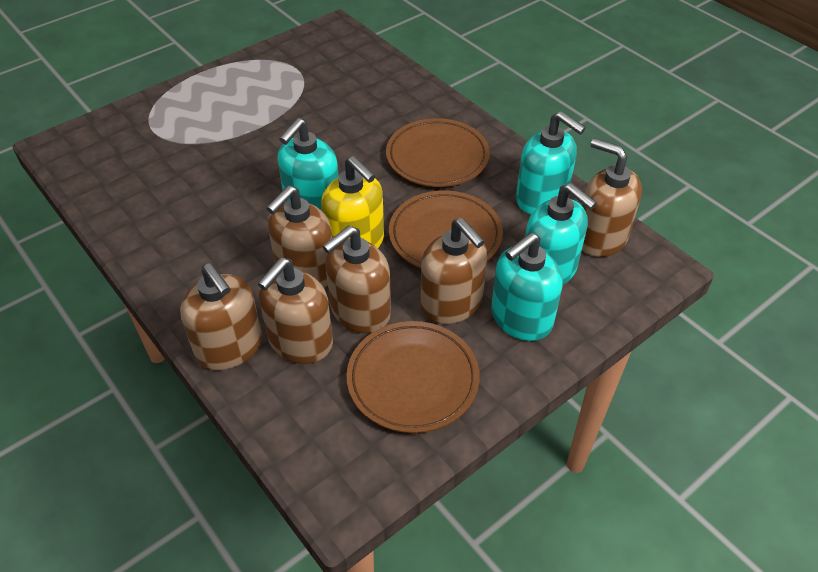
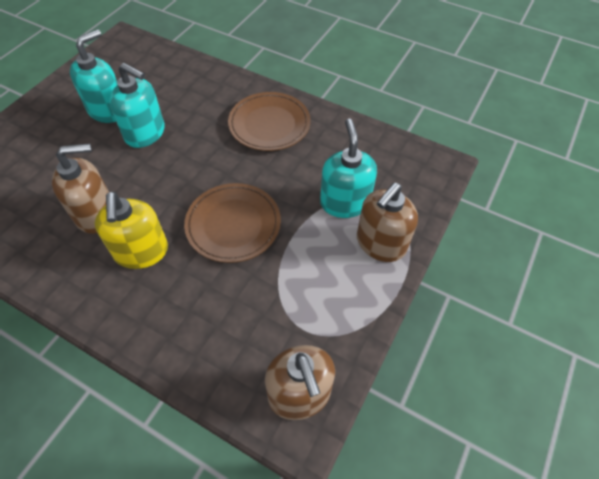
brown plate: [346,321,480,433] [386,118,490,187] [389,190,503,268] = 3 -> [184,183,281,263] [228,92,311,151] = 2
brown soap dispenser: [180,263,262,370] [258,258,333,364] [266,186,332,288] [322,225,391,333] [420,218,487,324] [582,138,642,257] = 6 -> [52,144,109,234] [265,345,335,420] [357,182,418,262] = 3
turquoise soap dispenser: [277,118,339,211] [491,233,563,341] [516,111,586,215] [525,183,597,285] = 4 -> [70,29,118,123] [109,63,165,148] [320,119,377,218] = 3

